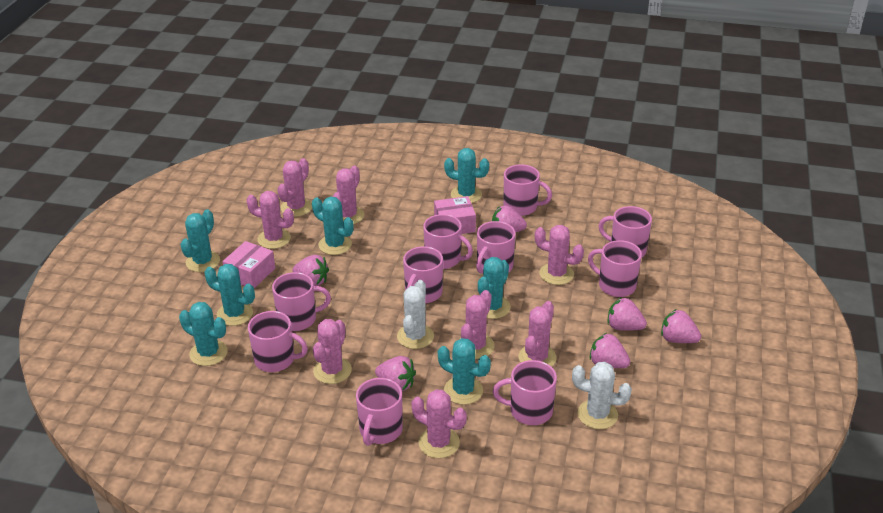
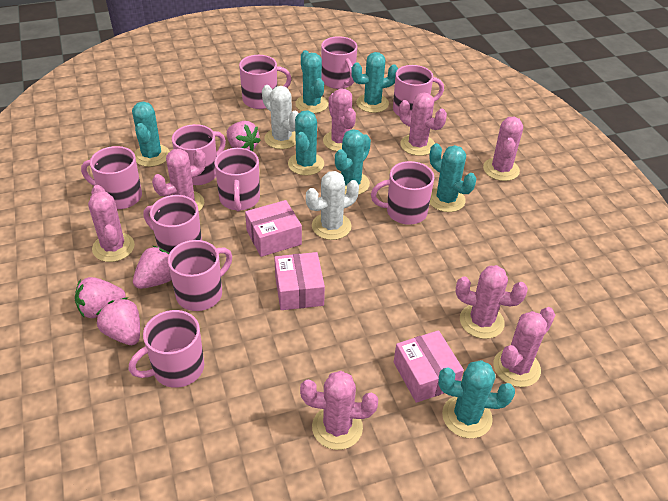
pink box: [222,241,275,288] [434,196,476,234] = 2 -> [245,200,302,257] [274,252,325,310] [394,330,464,403] = 3
pink strawberry: [293,255,329,286] [375,356,416,391] [492,205,527,233] [589,333,630,368] [608,297,647,331] [661,309,701,343] = 6 -> [75,277,125,318] [96,297,140,345] [133,246,172,289] [227,121,261,151] = 4

